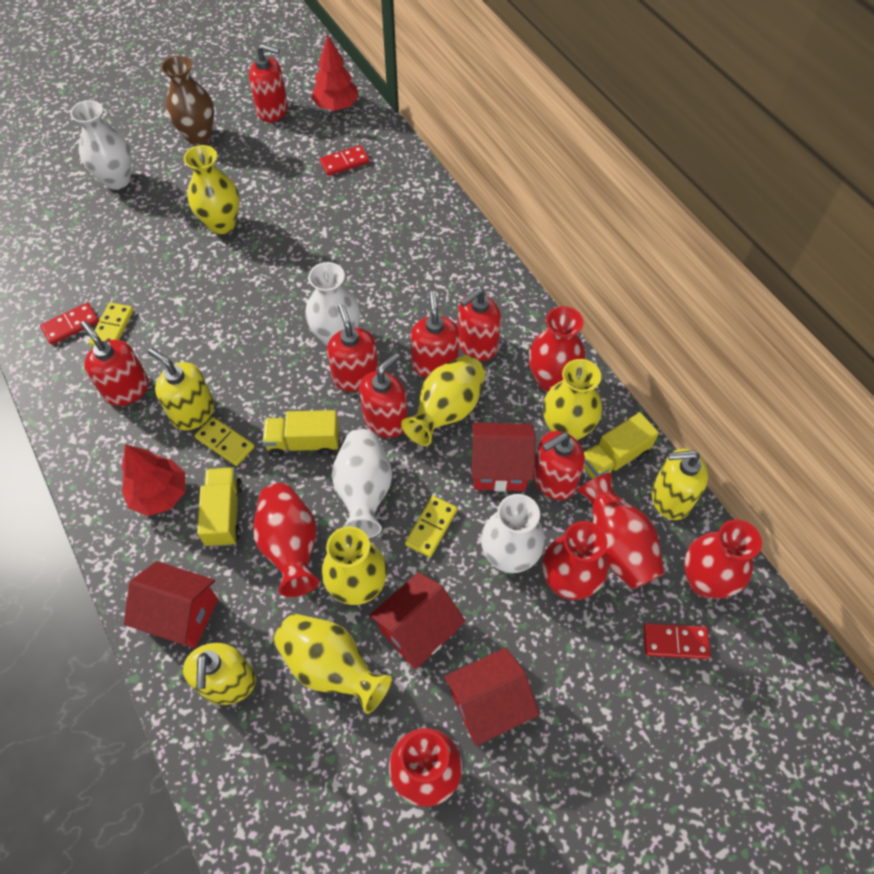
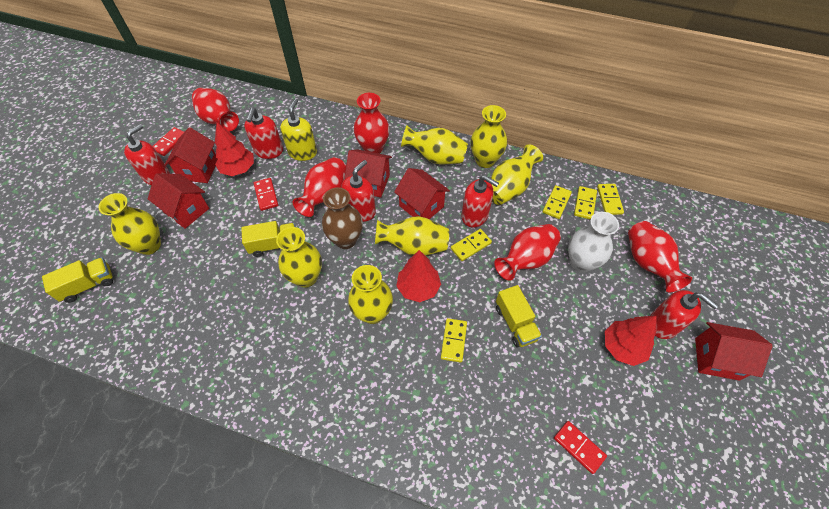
red house: [124,561,218,648] [369,572,465,669] [444,648,539,746] [472,422,536,492] = 4 -> [148,173,209,229] [164,127,217,183] [344,149,392,198] [394,168,450,219] [695,322,773,381] = 5
red soap dispenser: [80,321,149,406] [249,44,288,122] [327,304,378,392] [359,353,408,438] [410,291,459,378] [458,288,501,361] [534,431,585,500] = 7 -> [124,124,170,185] [244,108,283,159] [342,160,376,222] [461,175,499,228] [651,290,719,339] = 5
red tree: [121,444,185,516] [311,35,359,111] = 2 -> [215,123,254,176] [397,250,441,302] [605,316,657,366] = 3
red vase: [253,483,319,597] [389,728,462,807] [528,306,586,392] [542,521,608,600] [577,473,664,589] [684,519,762,598] = 6 -> [192,88,239,132] [293,157,346,217] [354,93,390,154] [494,224,561,281] [628,221,692,292] = 5
white vase: [70,100,131,190] [305,262,361,346] [332,429,392,538] [481,494,545,573] = 4 -> [568,212,619,273] = 1
yellow domino: [89,302,134,346] [195,417,254,466] [405,496,458,557] = 3 -> [441,318,467,363] [451,229,492,261] [543,185,572,219] [574,186,597,220] [597,184,624,215] = 5
yellow soap dispenser: [147,348,214,430] [183,643,256,705] [651,448,708,520] = 3 -> [280,99,317,161] = 1
yellow vase: [184,145,239,234] [273,614,392,714] [322,526,387,605] [401,355,486,446] [543,359,602,440] = 5 -> [99,193,161,255] [276,227,322,288] [348,265,393,324] [375,216,449,256] [401,125,468,165] [471,105,507,168] [491,144,543,205] = 7

